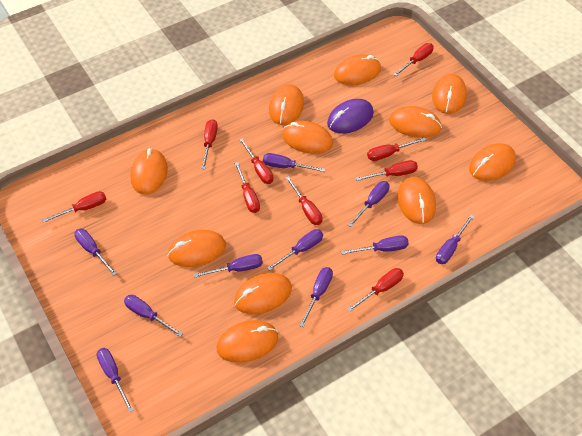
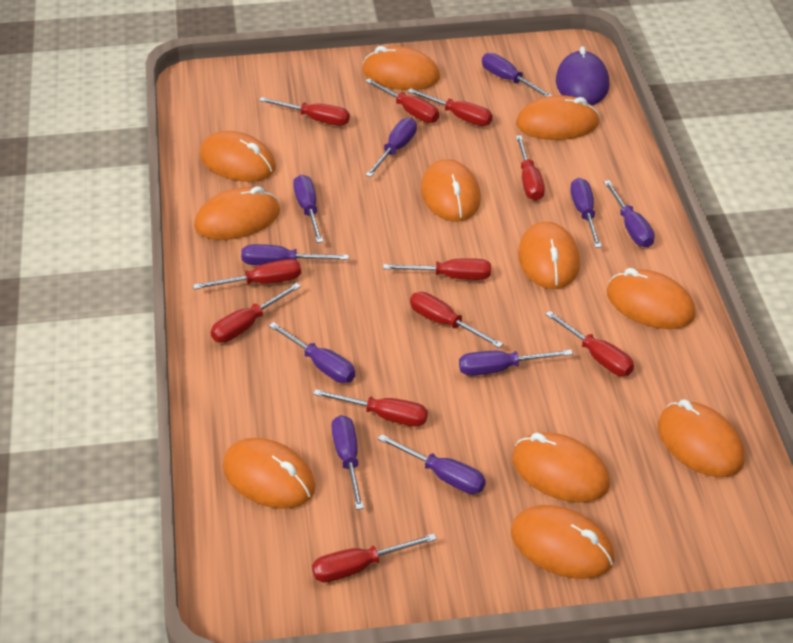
red screwdriver: [42,191,106,223] [201,119,218,169] [234,162,260,213] [239,138,273,184] [285,176,322,225] [347,268,404,312] [356,160,418,181] [367,137,426,161] [393,43,434,76] = 9 -> [193,259,301,290] [211,283,301,343] [259,97,350,126] [312,533,437,582] [313,389,428,427] [365,79,439,123] [383,258,491,280] [407,88,492,126] [410,292,503,348] [516,135,545,201] [545,311,634,376] = 11

